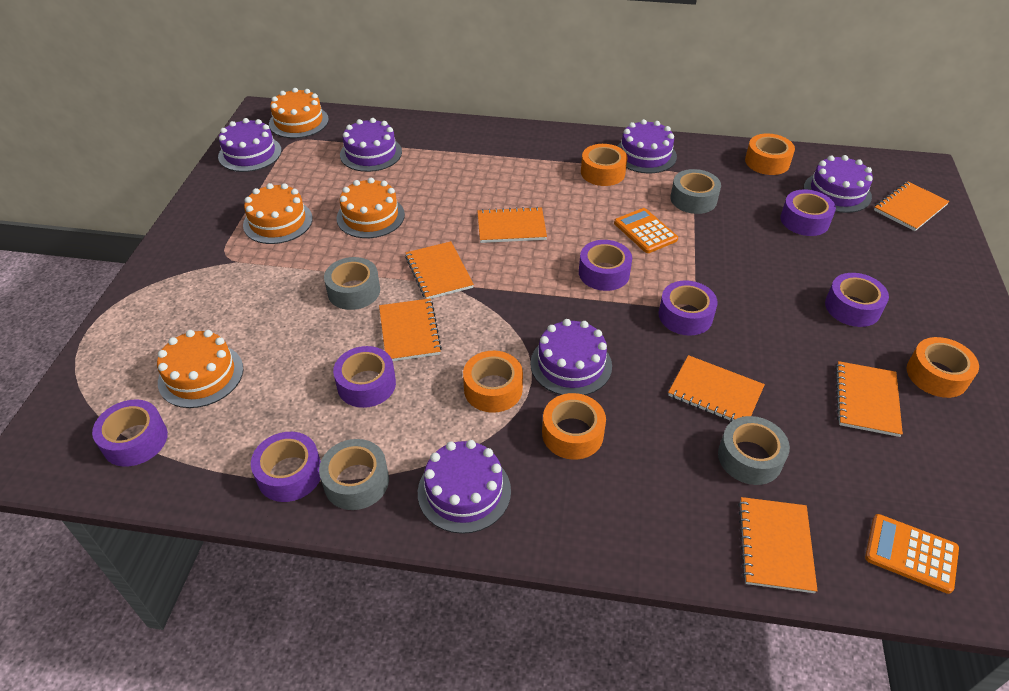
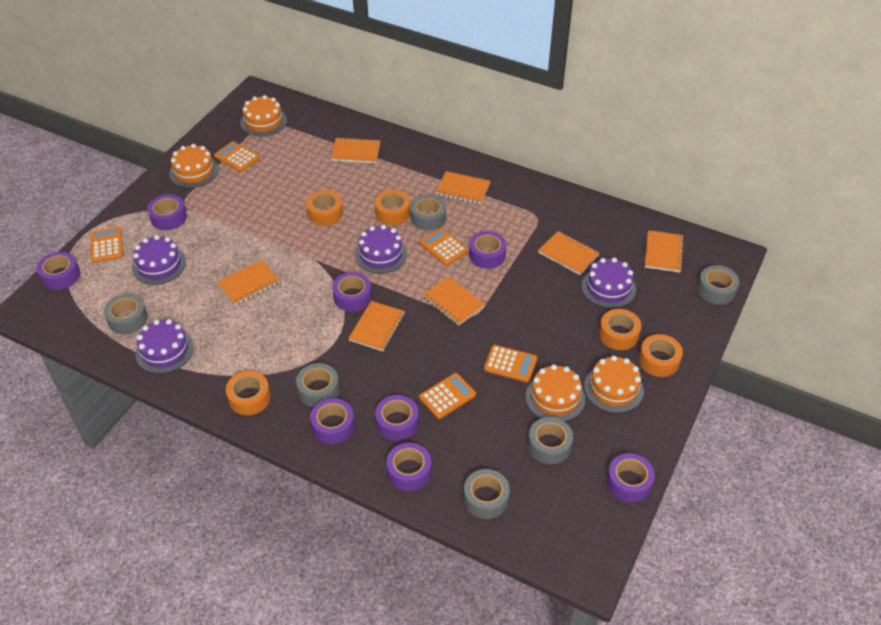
grey tape: [319,439,389,510] [324,257,380,310] [670,169,721,214] [718,416,790,485] = 4 -> [104,294,148,334] [296,363,339,407] [410,195,446,230] [464,469,510,519] [528,417,573,464] [697,265,740,305] = 6
orange calculator: [614,208,678,253] [865,514,959,594] = 2 -> [90,227,123,263] [214,141,260,172] [419,228,468,266] [419,373,476,419] [484,345,537,382] = 5
purple cake: [218,118,282,172] [340,118,402,172] [418,440,511,534] [530,319,612,395] [617,119,677,173] [804,155,873,213] = 6 -> [132,235,186,285] [136,319,194,374] [355,225,407,274] [581,258,636,308] = 4
purple tape: [92,399,168,467] [251,432,321,502] [333,346,396,408] [579,240,632,291] [659,280,718,336] [780,190,836,236] [825,273,889,327] = 7 -> [37,251,80,290] [147,194,187,230] [310,398,355,444] [332,272,372,312] [375,395,419,441] [386,443,431,491] [469,231,506,269] [607,453,655,502] = 8

